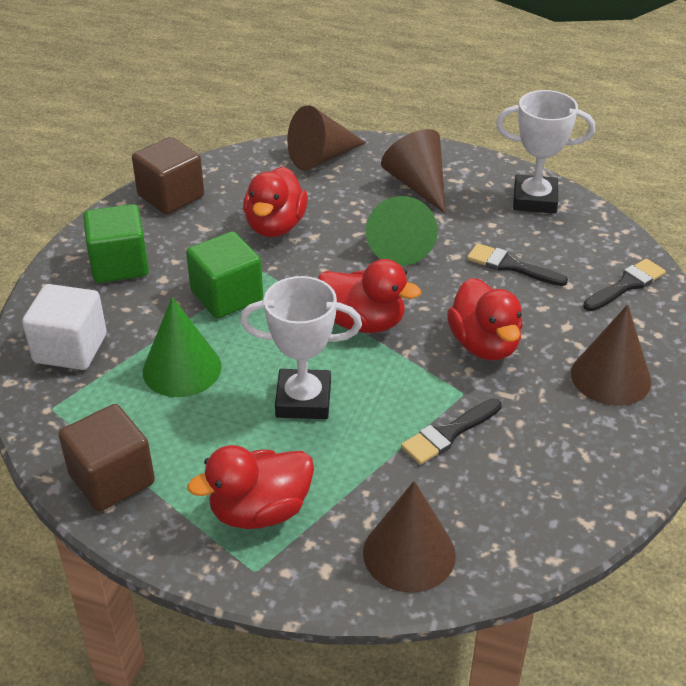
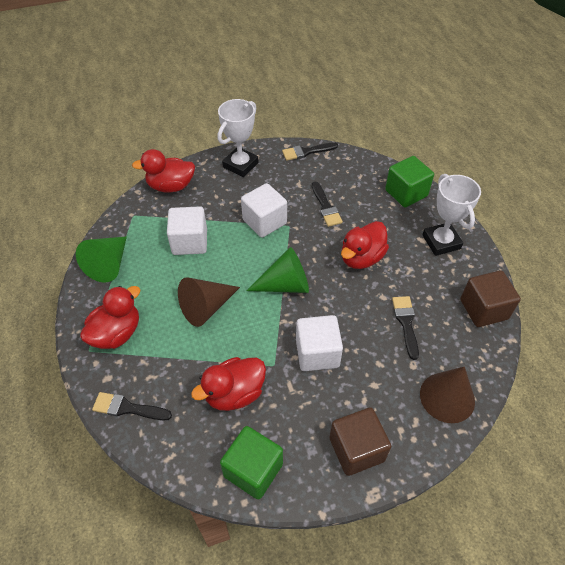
black brush: [401,399,502,465] [467,243,568,286] [583,258,666,311] = 3 -> [92,392,172,420] [282,142,338,161] [312,181,343,227] [392,296,419,360] = 4
brown cone: [287,105,366,171] [363,481,456,593] [381,129,446,214] [571,305,651,406] = 4 -> [178,277,240,327] [420,367,475,423] = 2
white cube: [22,284,107,370] = 1 -> [167,206,207,255] [241,183,287,238] [296,315,343,371] = 3

